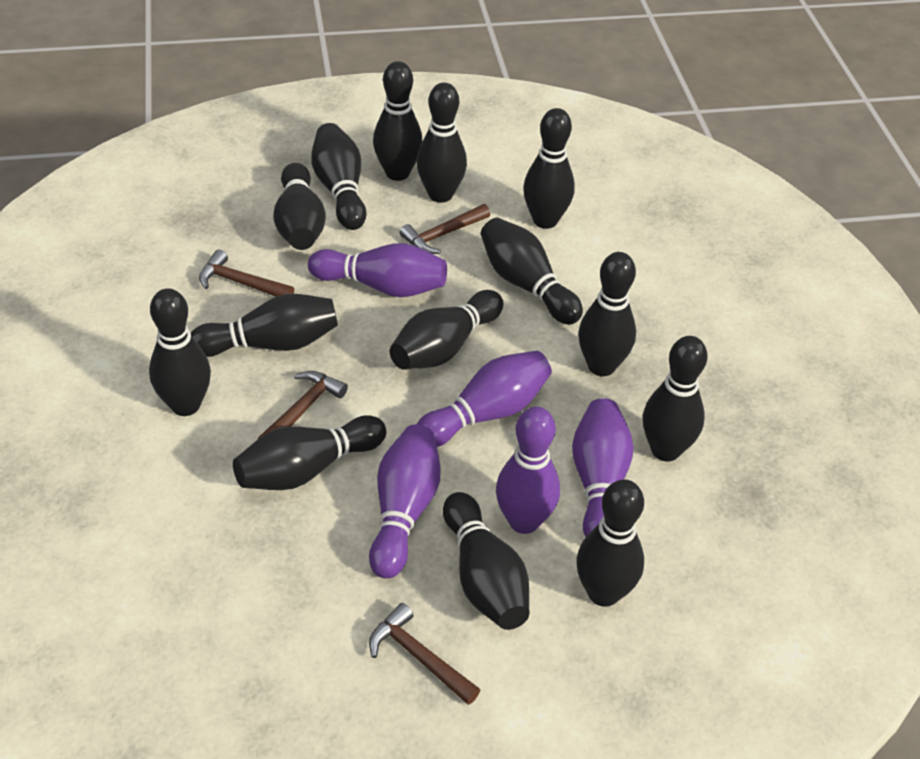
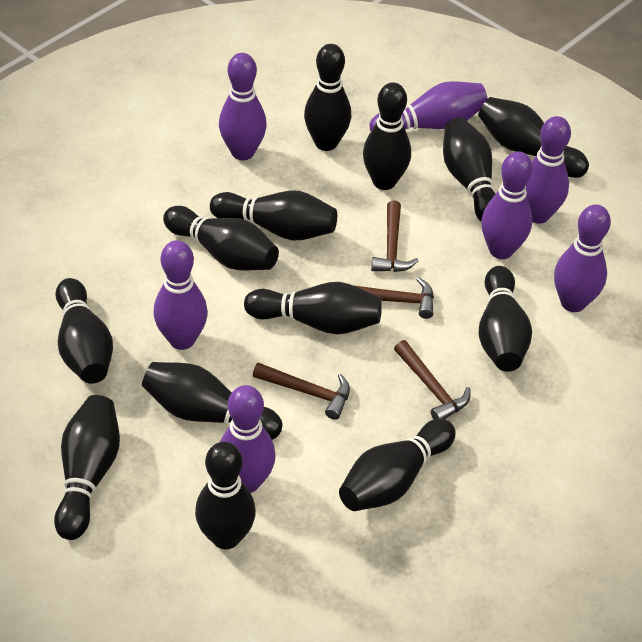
black bowling pin: [149,289,211,416] [191,294,338,357] [233,415,386,490] [273,163,326,250] [311,123,366,230] [373,61,423,181] [390,290,504,370] [417,82,467,203] [443,492,529,630] [481,218,583,325] [523,108,575,229] [577,479,644,607] [578,252,636,376] [643,336,708,462] = 14 -> [54,395,120,540] [55,278,113,384] [142,362,283,440] [163,206,279,270] [195,442,256,549] [210,190,337,241] [244,282,382,334] [304,44,351,151] [339,419,456,511] [363,82,411,190] [443,118,496,221] [478,97,589,178] [479,266,532,372] = 13
purple bowling pin: [308,243,447,297] [369,424,441,579] [416,351,552,447] [496,406,560,534] [572,398,634,537] = 5 -> [153,240,208,350] [219,53,267,160] [220,385,276,493] [369,81,488,131] [481,151,533,259] [526,116,571,224] [554,204,611,312] = 7

